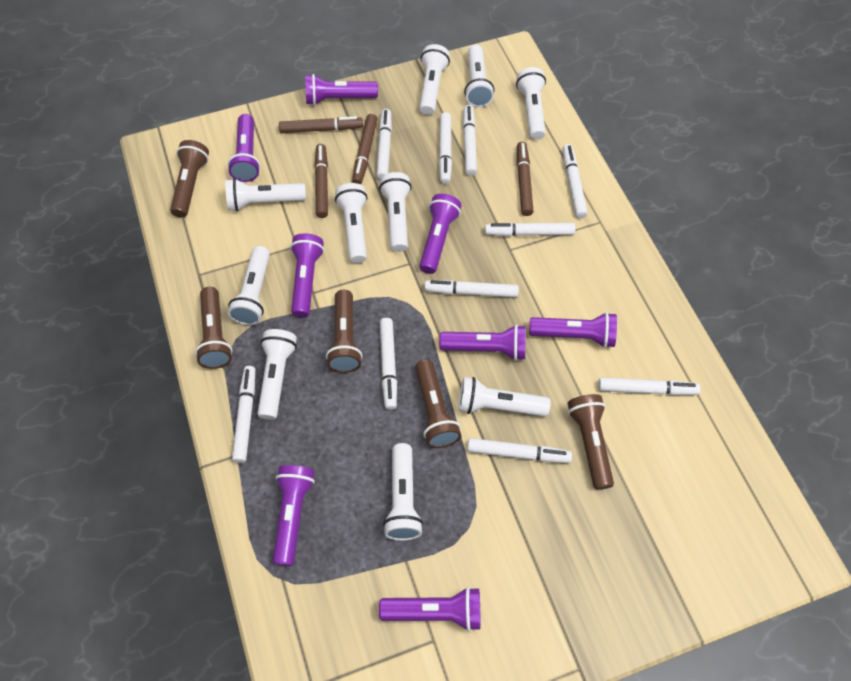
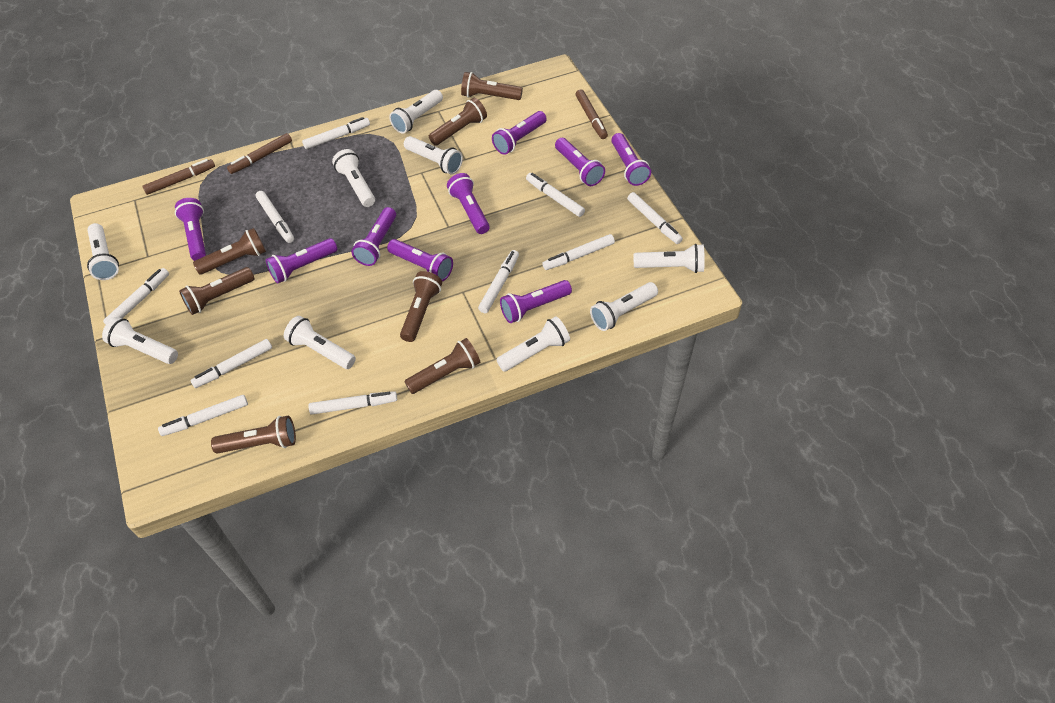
brown flashlight: [170,140,209,218] [195,287,232,369] [326,290,362,373] [415,360,461,448] [568,394,614,490] = 5 -> [179,267,255,315] [193,228,266,275] [211,415,296,454] [400,271,442,342] [404,338,480,394] [429,98,487,146] [461,72,523,100] = 7
brown marker: [279,116,363,133] [315,144,328,218] [352,114,378,184] [517,142,534,216] = 4 -> [142,159,215,195] [227,133,292,174] [576,89,608,139] = 3
purple flashlight: [228,114,260,182] [273,465,315,566] [290,233,324,317] [305,74,378,105] [379,587,481,631] [419,194,462,274] [439,325,526,361] [529,312,617,348] = 8 -> [175,198,206,261] [266,238,337,283] [351,207,396,266] [387,239,453,281] [447,173,490,234] [492,111,547,155] [500,280,572,323] [555,138,605,186] [611,133,651,186] = 9
white flashlight: [225,178,306,211] [228,246,270,325] [257,329,297,420] [335,183,367,263] [379,172,412,252] [383,443,423,541] [419,44,450,115] [459,377,551,417] [464,44,495,107] [516,67,546,140] = 10 -> [87,223,119,280] [102,317,178,364] [284,316,356,369] [332,149,375,207] [389,90,443,134] [404,136,463,175] [496,316,570,372] [590,282,658,331] [633,244,705,273] = 9

